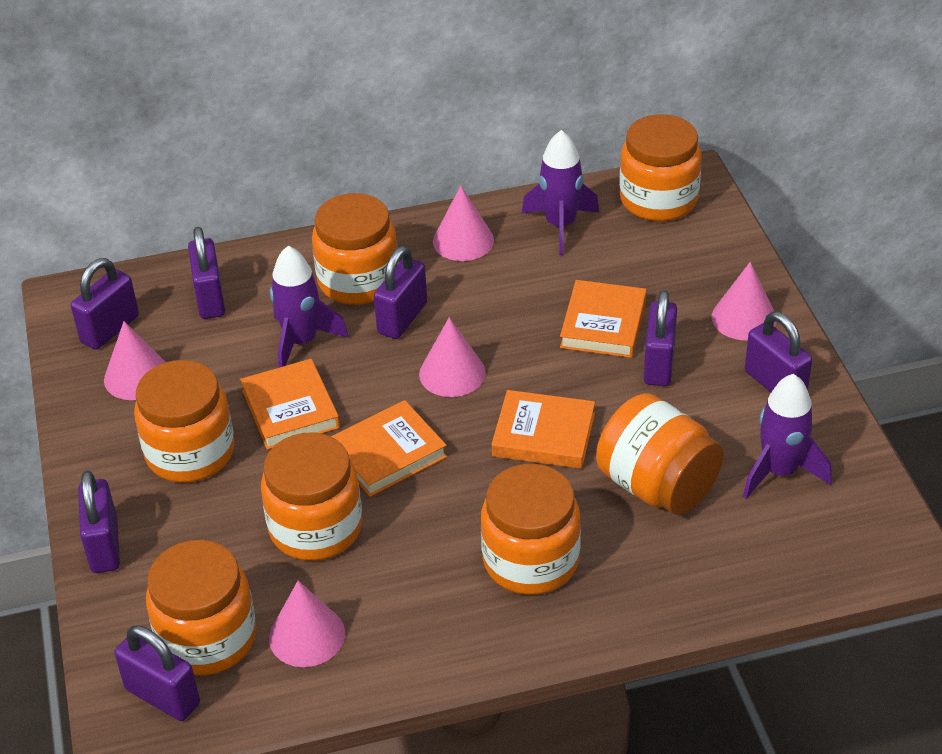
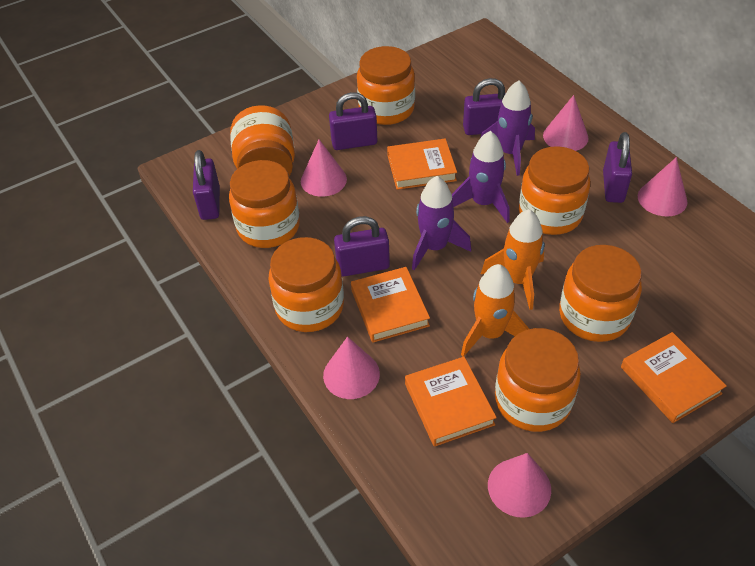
orange rocket: none = 0 -> [461,264,529,357] [481,209,545,310] = 2
purple padlock: [71,258,139,349] [78,471,120,573] [114,626,200,721] [188,227,225,319] [374,246,427,339] [644,290,677,386] [745,312,812,392] = 7 -> [193,150,220,220] [329,92,377,150] [334,216,390,277] [463,78,506,135] [603,132,632,203] = 5

